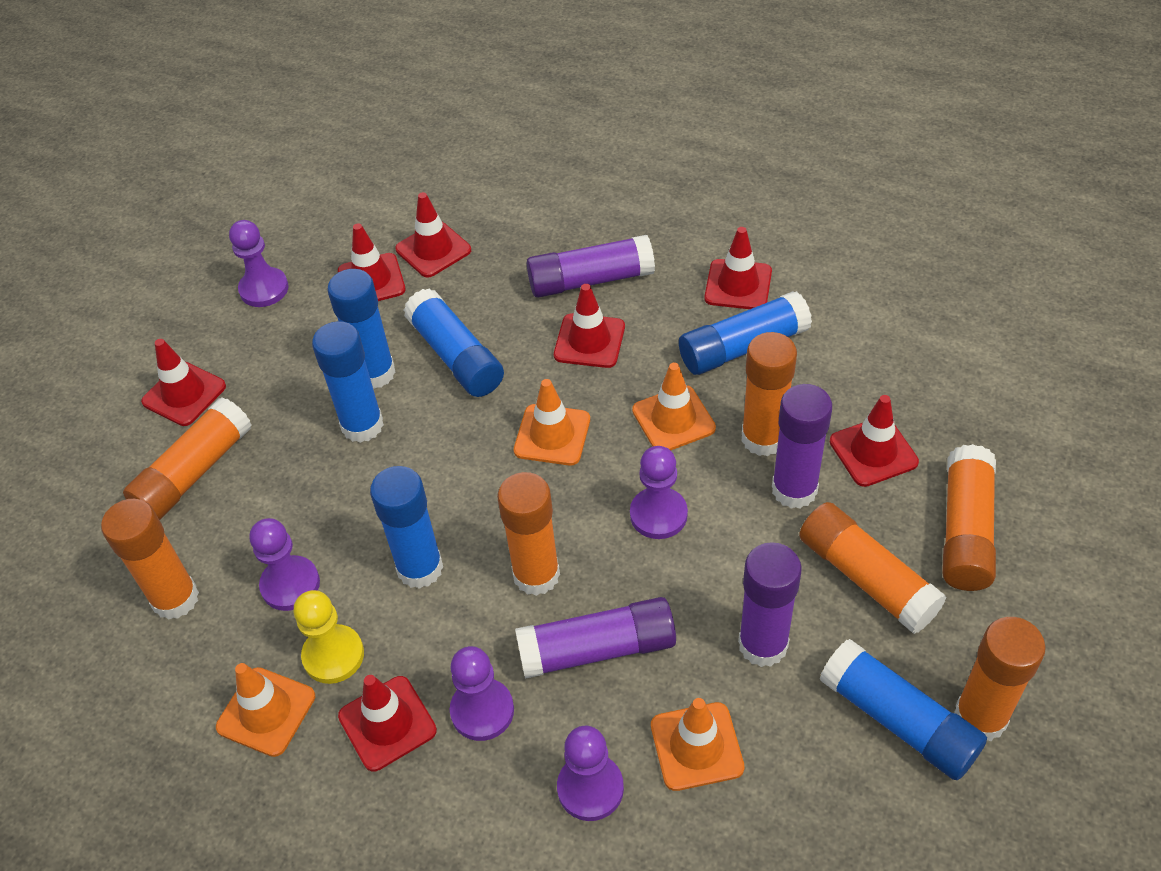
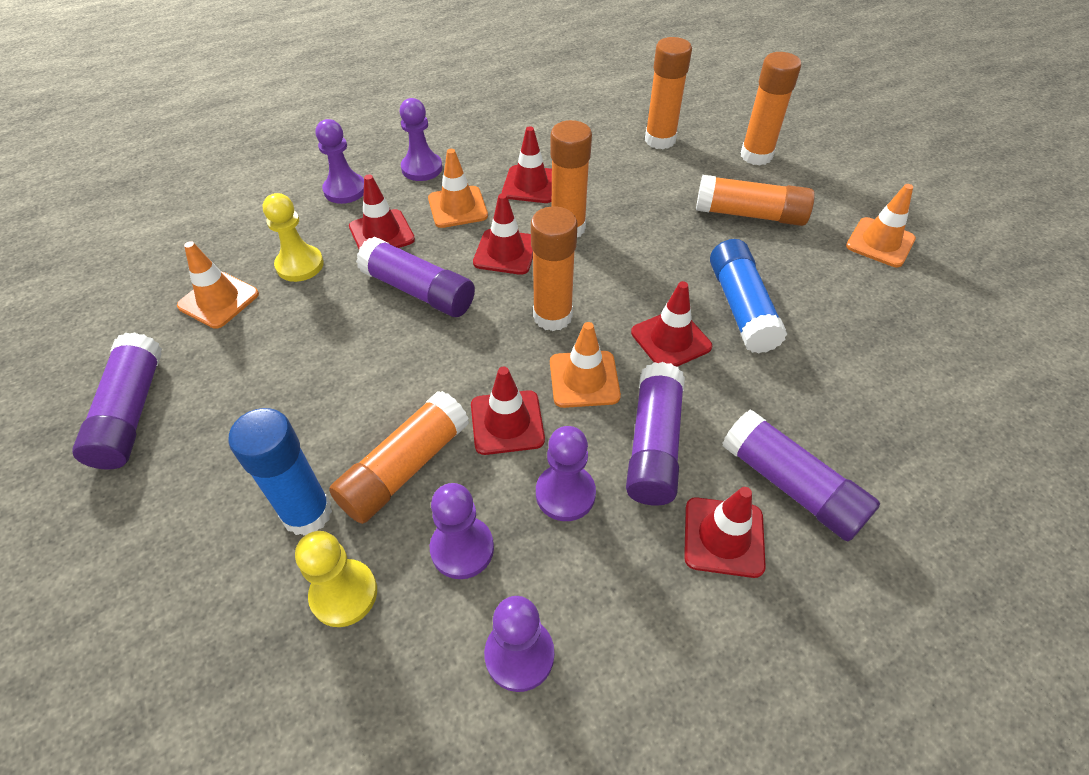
blue glue stick: [312,321,384,443] [327,269,396,389] [370,466,443,589] [404,288,504,397] [679,291,812,375] [820,639,987,780] = 6 -> [228,408,332,536] [710,239,787,354] = 2
orange glue stick: [101,499,199,620] [123,397,252,520] [497,472,560,596] [741,332,797,456] [799,502,946,634] [942,444,996,591] [954,617,1046,741] = 7 -> [329,391,469,524] [531,206,577,331] [550,120,592,237] [645,37,692,149] [696,175,815,226] [741,52,801,166] = 6
red traffic cone: [141,339,226,426] [338,223,406,301] [338,675,437,772] [395,192,471,278] [554,284,625,368] [704,227,772,309] [830,395,919,487] = 7 -> [349,174,415,249] [471,367,545,455] [473,193,533,275] [502,126,552,203] [631,281,712,367] [684,487,766,578] = 6
yellow pawn: [293,590,364,684] = 1 -> [263,193,324,282] [295,531,377,627] = 2

